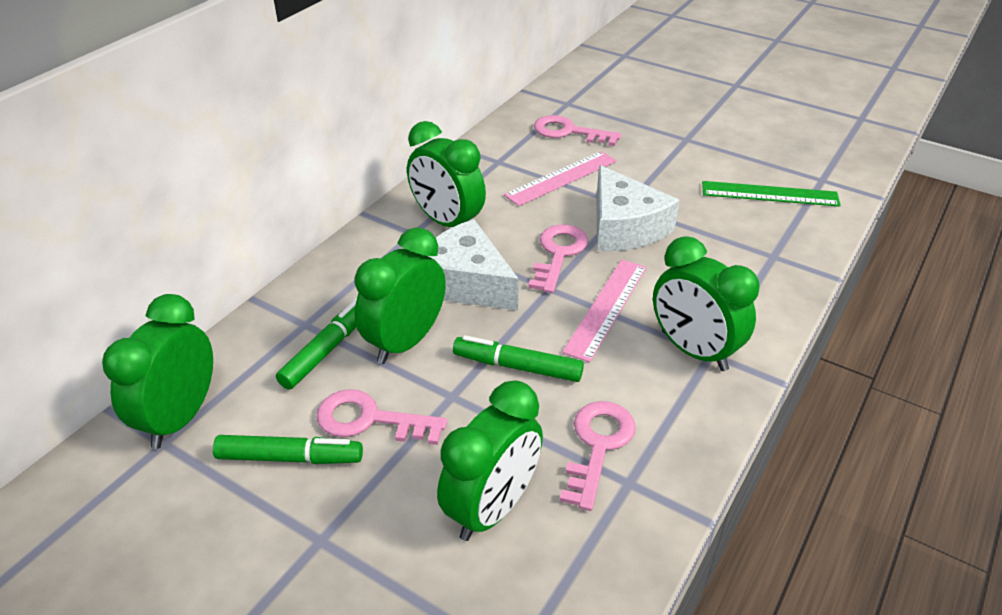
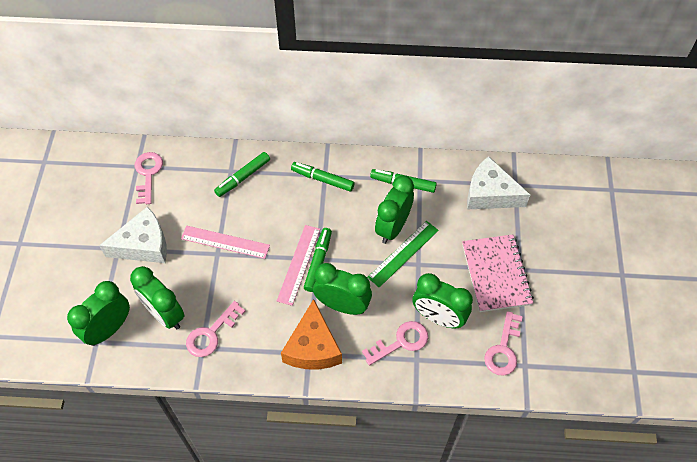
green marker: [213,435,363,464] [276,298,357,390] [453,335,584,382] = 3 -> [214,152,270,197] [291,162,355,192] [304,228,332,292] [370,169,437,193] = 4
orange cheese: none = 0 -> [281,299,342,370] = 1
pink notebook: none = 0 -> [462,234,534,312] = 1

